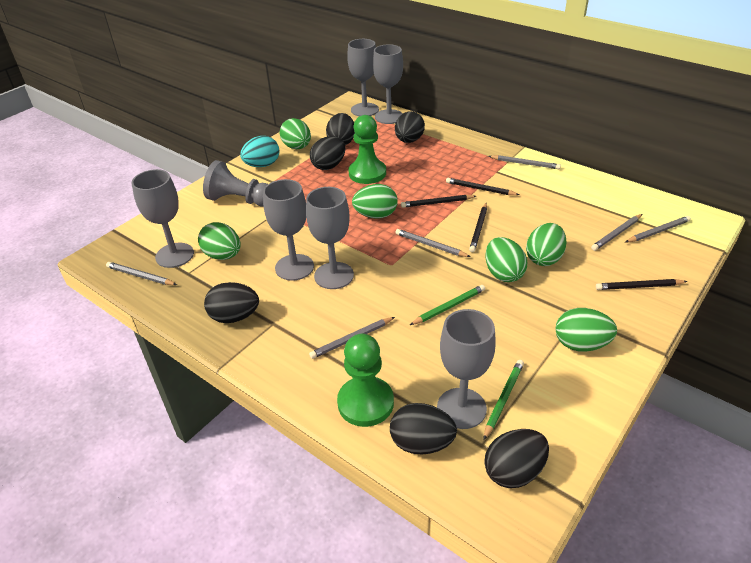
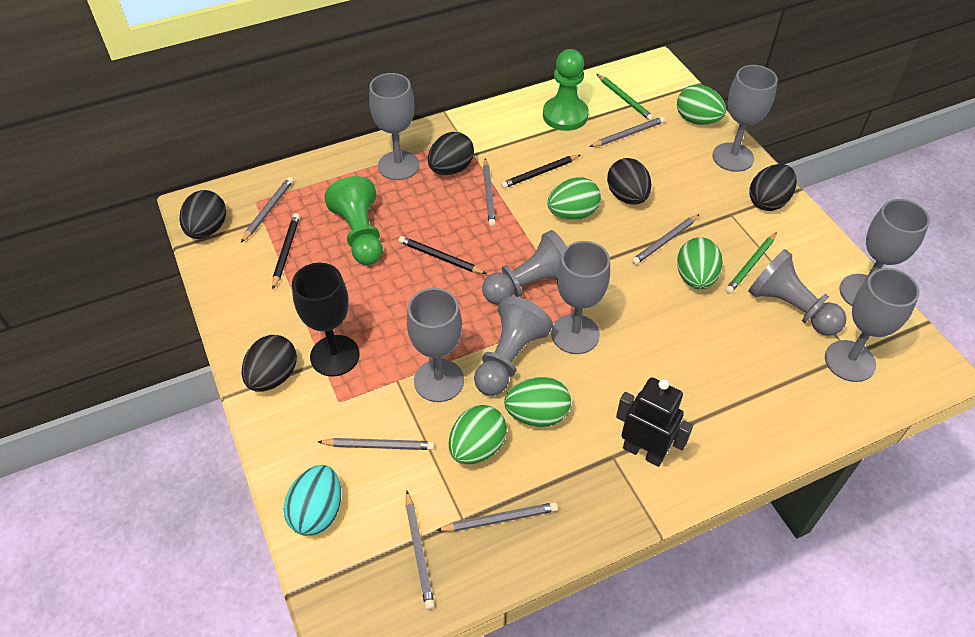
black egg: [204,282,259,323] [310,136,345,170] [326,113,355,145] [390,403,457,455] [395,111,425,143] [484,429,549,488] = 6 -> [180,190,226,239] [242,335,297,392] [428,132,474,175] [607,158,651,205] [749,164,797,211] = 5
black goblet: none = 0 -> [292,263,360,377] = 1
black pencil: [401,195,476,208] [446,178,519,195] [469,203,487,252] [596,279,688,290] = 4 -> [272,213,300,289] [398,236,486,274] [501,155,580,188] = 3
black robot: none = 0 -> [616,377,693,467] = 1
green egg: [198,222,241,260] [280,118,311,149] [352,184,398,219] [485,237,527,282] [526,223,567,266] [556,308,617,352] = 6 -> [449,405,507,464] [504,377,571,427] [548,177,601,220] [677,84,726,125] [677,237,723,289] = 5
grey pawn: [203,160,268,206] = 1 -> [474,296,553,396] [482,230,567,305] [748,249,847,336] = 3
grey pencil: [106,262,177,285] [309,317,395,359] [395,229,471,257] [489,155,561,169] [591,214,642,251] [626,216,691,242] = 6 -> [241,177,293,243] [318,438,435,450] [406,491,435,610] [436,502,558,532] [483,158,496,227] [589,117,665,147] [632,214,700,265] = 7

